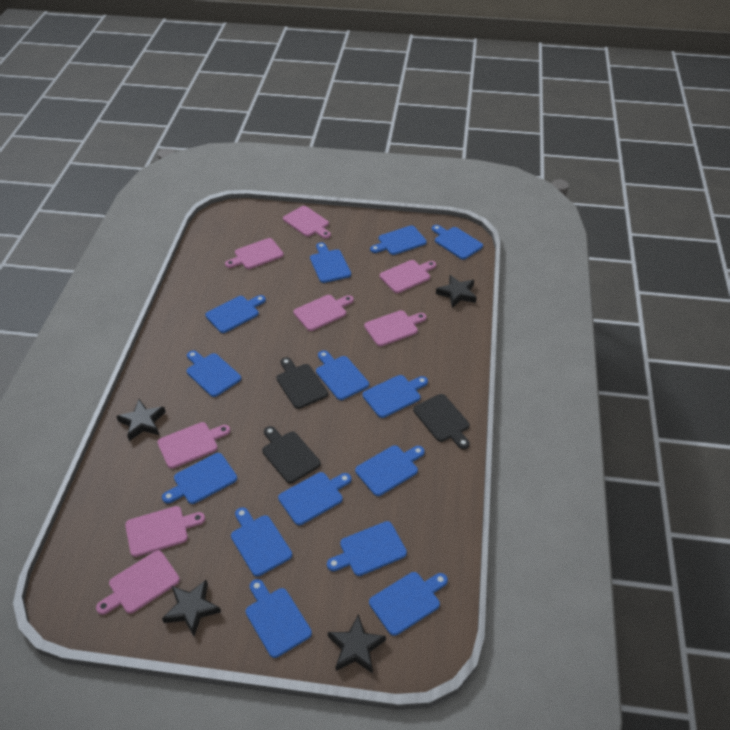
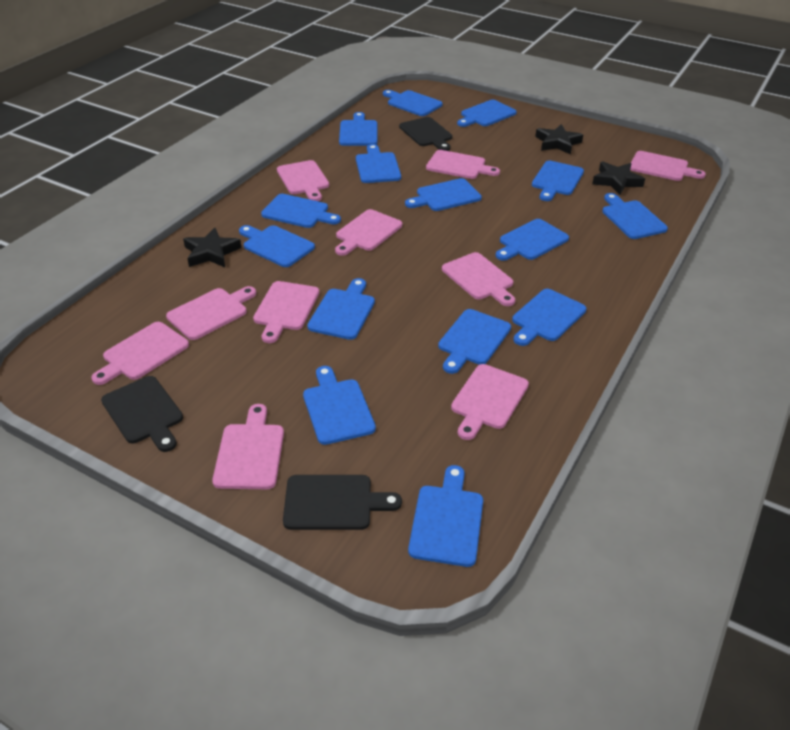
black star: [116,399,166,441] [162,580,221,636] [328,614,386,674] [436,275,477,308] = 4 -> [183,227,241,267] [535,124,583,154] [592,162,645,195] = 3
blue cutting board: [162,453,237,504] [187,350,241,397] [205,295,266,333] [231,507,292,577] [246,579,312,658] [278,472,351,525] [310,242,351,283] [316,350,369,400] [327,521,407,576] [355,445,425,496] [363,375,428,418] [369,572,448,636] [370,225,427,255] [432,225,483,260] = 14 -> [239,225,315,267] [261,194,341,228] [303,366,376,445] [307,278,375,340] [339,112,377,146] [356,144,401,183] [383,90,443,116] [405,178,482,211] [408,465,483,567] [438,309,511,374] [457,100,517,127] [496,219,569,261] [512,289,586,346] [532,161,584,201] [602,193,668,239] = 15
pink cutting board: [96,550,180,615] [125,506,205,557] [157,422,230,469] [225,238,284,269] [283,206,331,239] [294,295,354,331] [364,310,426,346] [380,260,436,293] = 8 -> [91,322,189,385] [166,286,256,340] [212,404,284,489] [253,281,319,343] [277,160,329,201] [335,209,402,256] [426,150,500,179] [442,252,515,306] [451,364,529,440] [630,151,706,181] = 10

